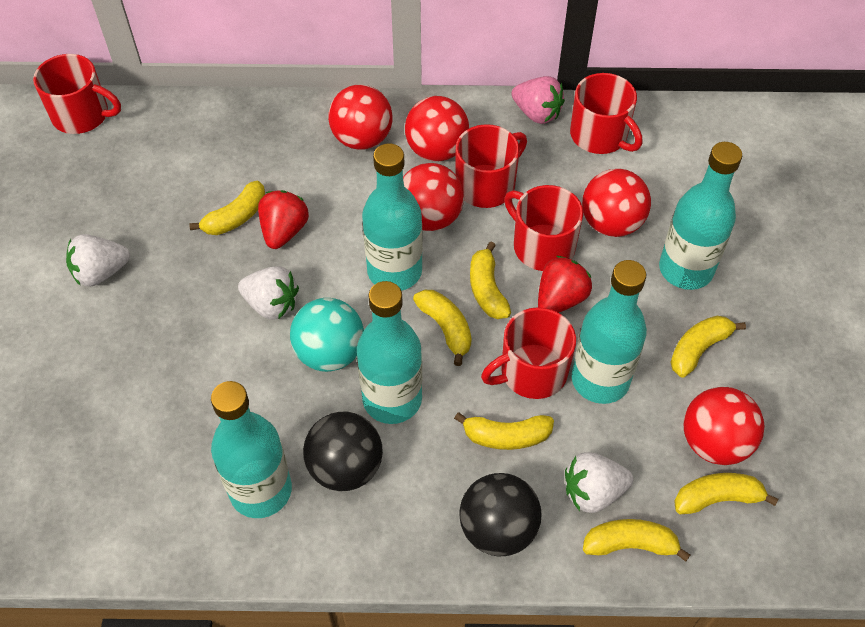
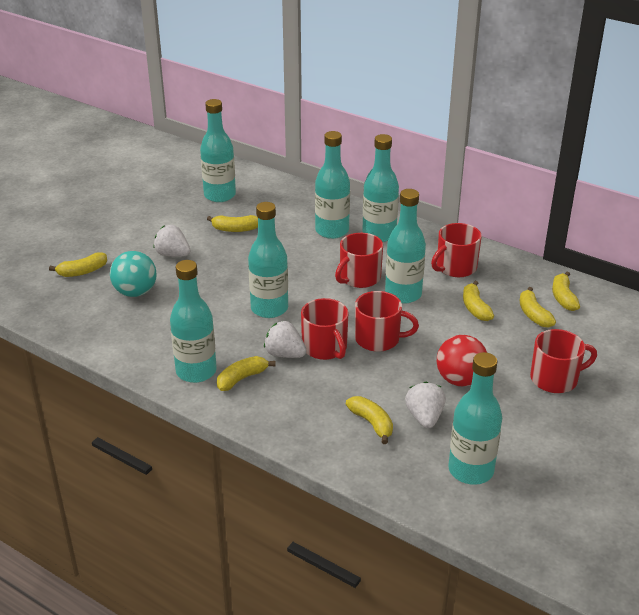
black ball: [303,412,383,491] [459,473,541,556] = 2 -> none = 0
pink strawberry: [511,76,565,124] = 1 -> none = 0
red ball: [328,84,393,150] [403,163,464,231] [405,96,469,161] [582,169,651,237] [684,387,765,465] = 5 -> [437,335,487,386] = 1
red strawberry: [258,190,309,249] [538,256,592,313] = 2 -> none = 0
turquoise bottle: [211,381,292,518] [357,281,422,424] [362,143,423,291] [571,260,647,404] [659,142,742,290] = 5 -> [170,260,217,383] [200,99,236,202] [248,202,288,318] [315,131,350,239] [362,134,399,242] [385,189,426,304] [449,352,502,485] = 7

